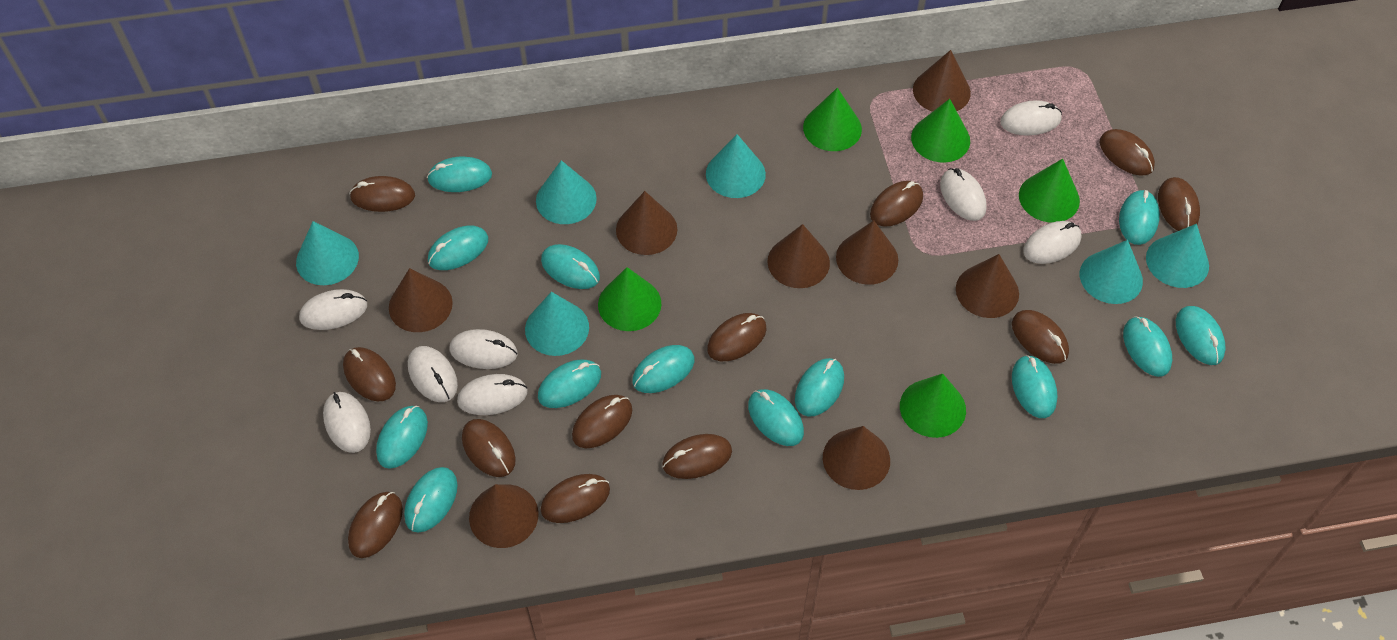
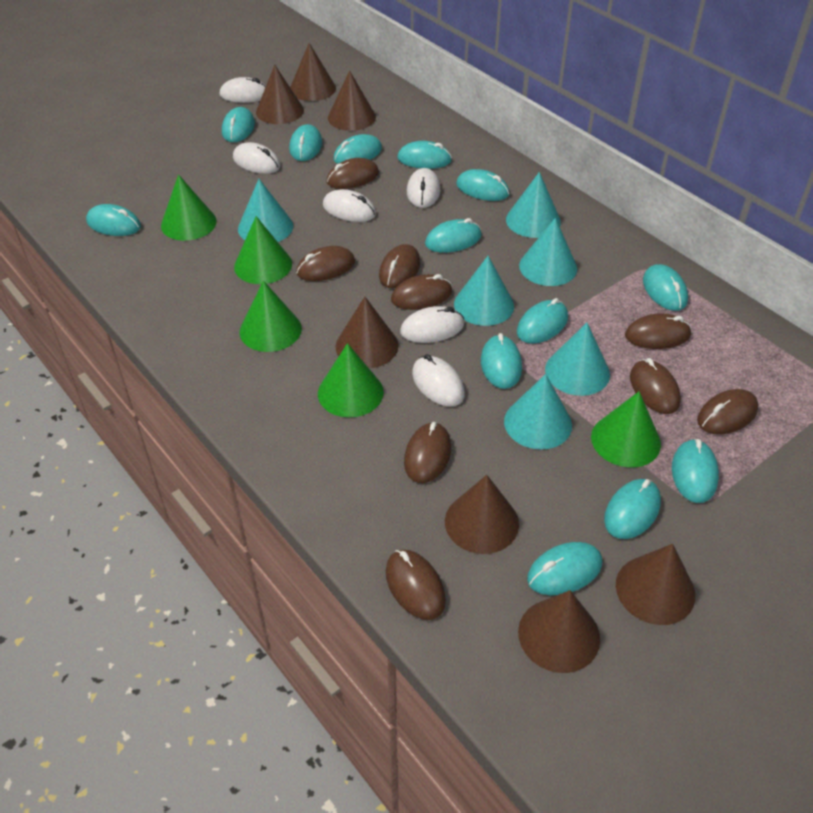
brown cone: [389,268,453,332] [469,484,539,548] [616,191,677,255] [767,224,830,288] [823,426,890,490] [836,220,898,285] [913,50,971,112] [956,254,1019,318] = 8 -> [256,65,304,124] [290,43,336,101] [328,70,376,131] [336,297,398,368] [445,475,519,554] [518,590,600,673] [616,544,695,625] = 7
brown mouse: [343,347,396,401] [348,492,403,558] [349,176,415,212] [462,419,516,477] [540,474,610,523] [572,395,632,448] [662,434,732,479] [707,313,767,361] [870,181,923,227] [1012,310,1069,364] [1100,129,1155,176] [1158,177,1200,231] = 12 -> [296,246,355,281] [327,158,379,189] [379,244,420,288] [386,550,446,620] [391,274,453,310] [404,422,451,483] [625,314,691,349] [630,358,681,414] [697,389,758,435] = 9
white mouse: [299,289,367,330] [323,392,371,453] [408,346,458,402] [449,329,518,369] [457,374,528,415] [940,168,987,221] [1000,100,1062,136] [1023,221,1081,264] = 8 -> [220,77,266,103] [233,142,280,174] [323,189,376,222] [400,306,464,343] [407,168,440,208] [412,354,465,406] = 6

